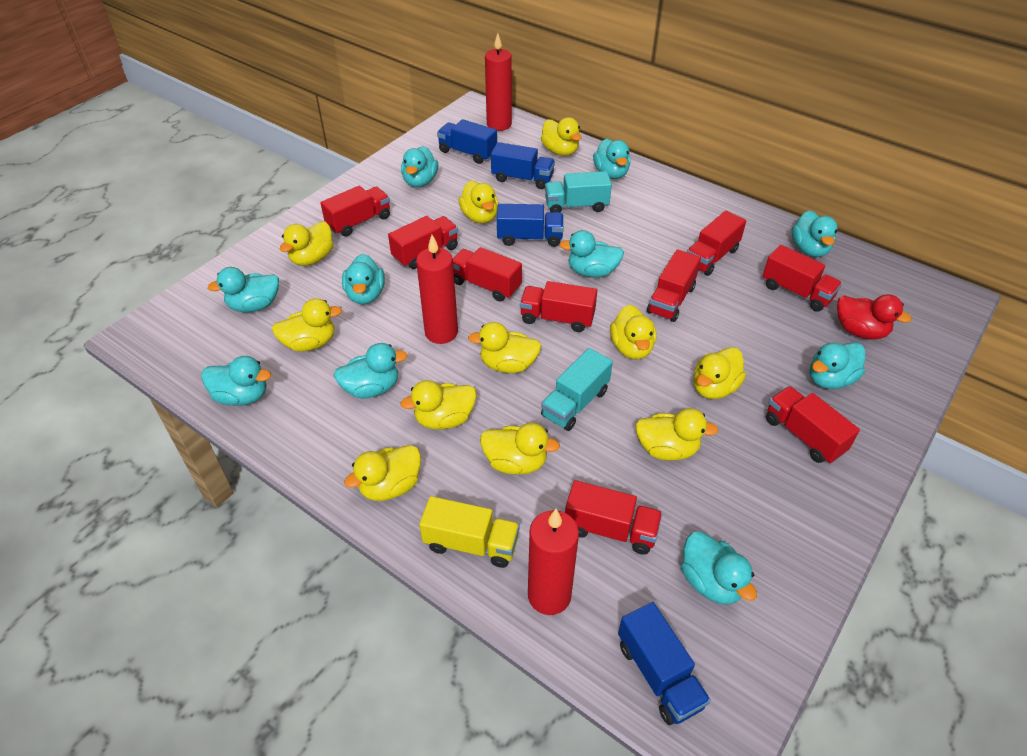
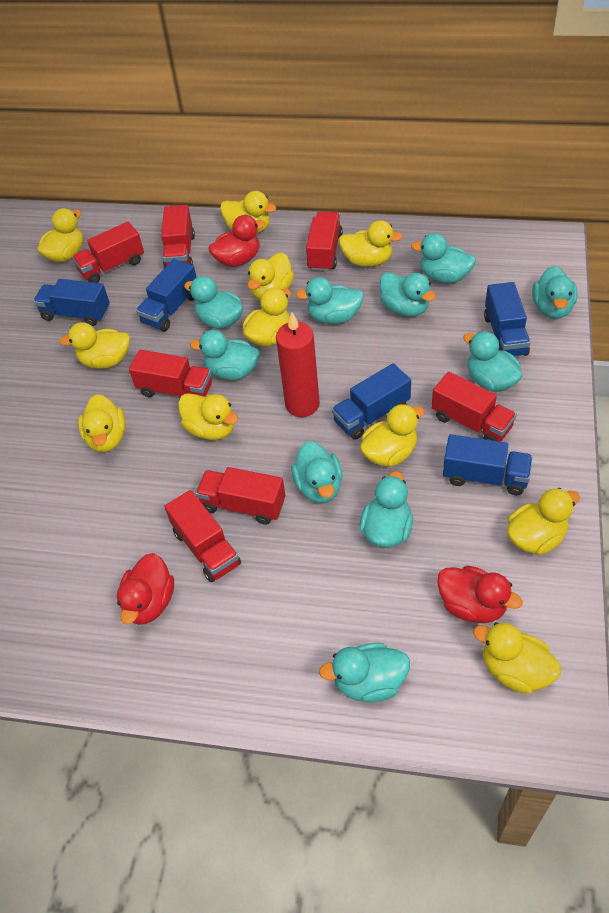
blue truck: [437,119,497,164] [491,142,555,189] [497,204,564,247] [618,602,711,725] = 4 -> [33,279,110,326] [136,259,197,331] [332,363,411,440] [443,434,533,495] [484,282,530,356] = 5
red candle: [416,235,458,344] [485,33,512,131] [528,509,579,615] = 3 -> [276,312,320,417] = 1
red duck: [837,294,912,340] = 1 -> [117,553,174,625] [208,215,265,267] [437,566,523,623] = 3
red truck: [320,186,390,237] [388,216,458,269] [453,247,522,302] [520,281,597,332] [565,480,662,555] [647,249,701,322] [687,211,746,276] [762,245,842,311] [766,386,860,464] = 9 -> [72,222,144,283] [129,350,212,397] [161,205,195,268] [164,490,241,582] [196,467,285,525] [306,211,343,271] [432,372,517,442] = 7
turquoise truck: [541,348,613,431] [545,171,612,213] = 2 -> none = 0
yellow truck: [419,496,520,568] = 1 -> none = 0

